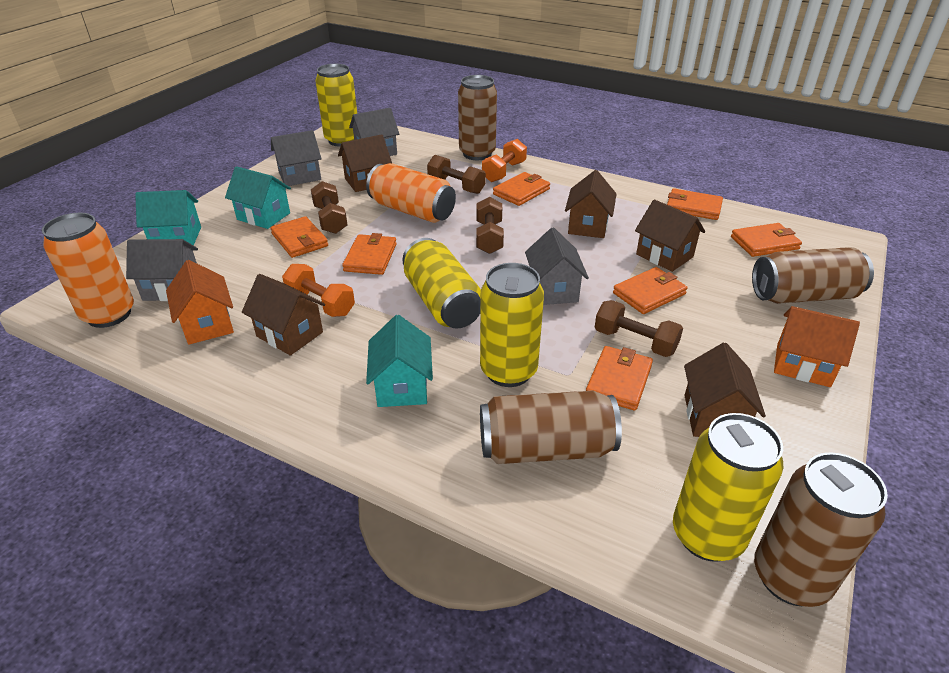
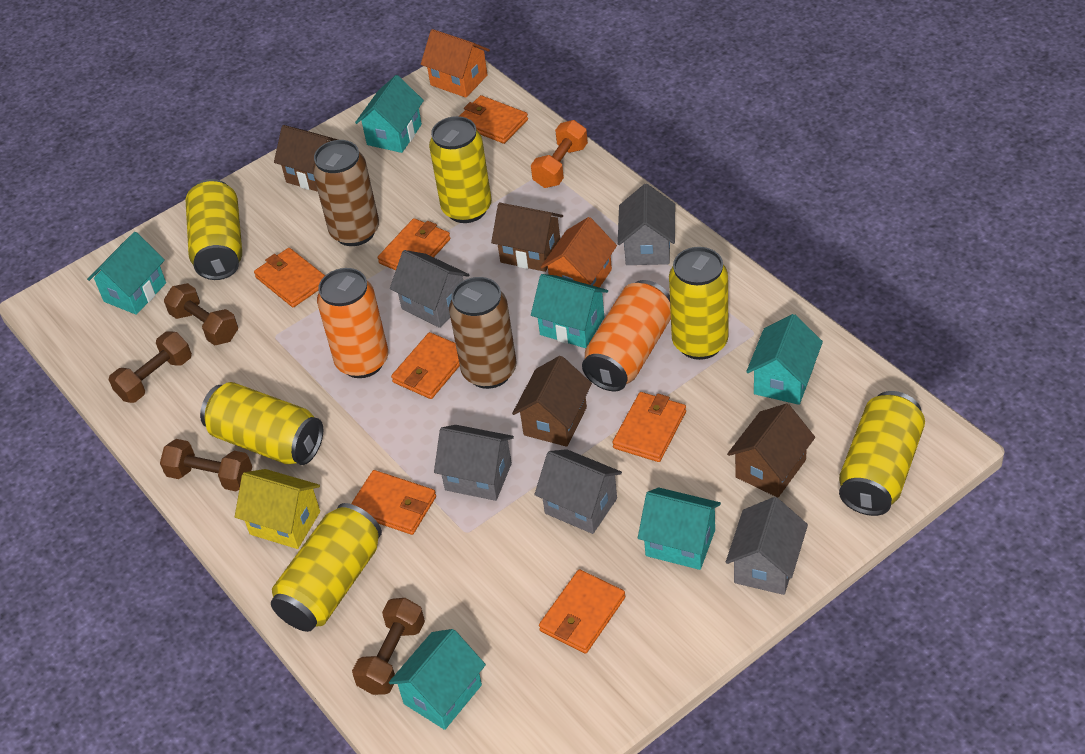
brown can: [458,75,497,160] [480,391,622,464] [752,247,874,304] [754,452,888,607] = 4 -> [313,140,379,246] [449,277,517,389] = 2
brown house: [242,274,325,356] [338,134,392,192] [565,170,616,238] [635,200,705,272] [684,343,766,437] = 5 -> [274,125,338,192] [491,203,563,272] [512,356,592,447] [727,403,815,498] = 4
grey house: [126,239,198,301] [271,130,321,186] [349,108,399,156] [525,227,589,305] = 4 -> [390,250,469,328] [434,425,514,501] [534,449,622,534] [618,184,675,265] [726,497,808,595] = 5
orange dumbbell: [282,264,355,317] [482,139,527,182] = 2 -> [531,120,588,188] = 1
turquoise house: [135,190,201,246] [225,166,291,229] [366,315,433,407] = 3 -> [87,232,166,315] [355,75,424,153] [389,629,486,730] [531,274,608,348] [638,487,721,570] [746,314,823,405] = 6
yellow can: [315,64,357,147] [402,238,481,329] [480,263,544,387] [673,413,784,562] = 4 -> [186,179,242,280] [200,382,323,465] [271,503,382,632] [429,116,492,223] [669,247,729,360] [839,391,925,516] = 6
yellow house: none = 0 -> [235,469,320,549] = 1

